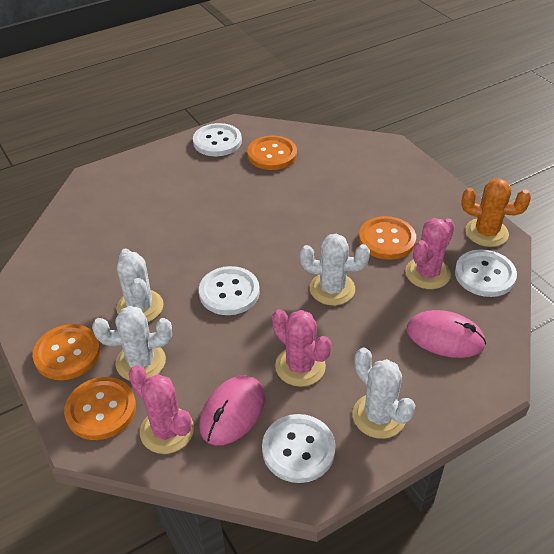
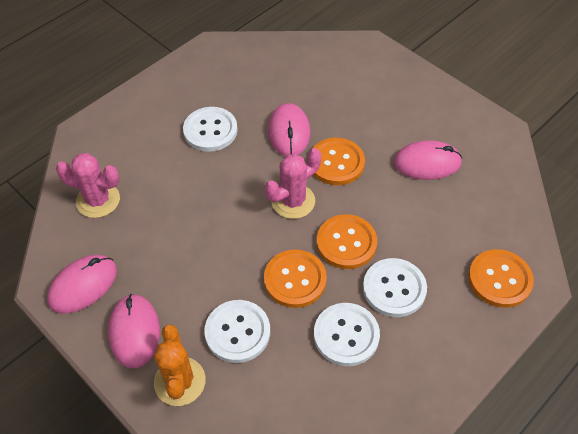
pink cactus: [128,365,194,454] [272,309,332,387] [405,218,455,289] = 3 -> [56,153,120,218] [265,148,321,219] = 2
pink mouse: [199,376,265,445] [407,310,486,358] = 2 -> [47,255,117,314] [108,294,160,368] [268,103,310,156] [394,140,462,180] = 4
white cactus: [92,306,172,381] [117,248,164,322] [300,234,370,305] [353,348,416,439] = 4 -> none = 0

